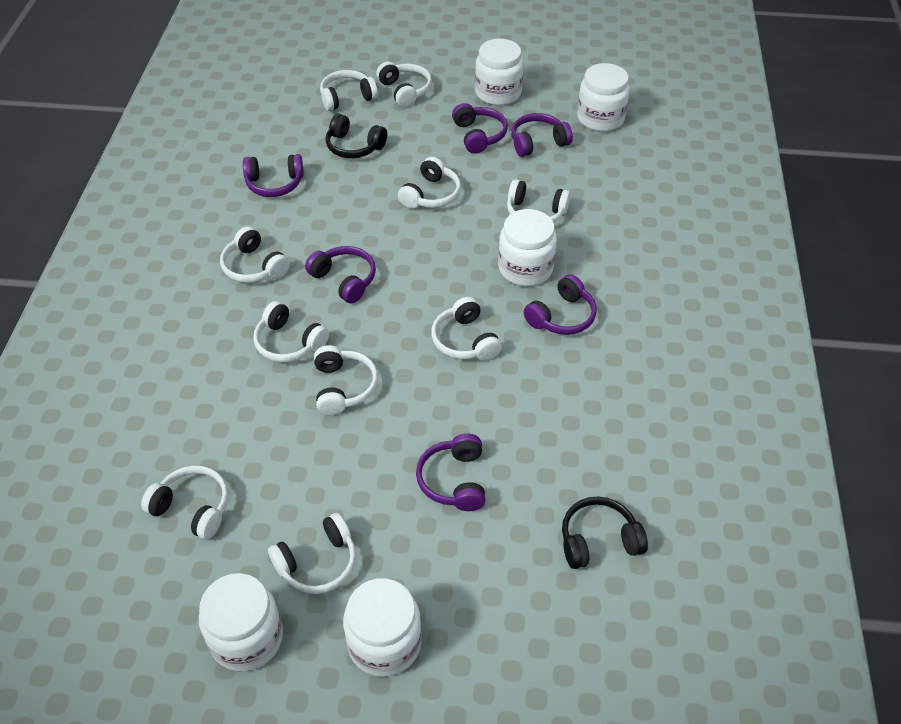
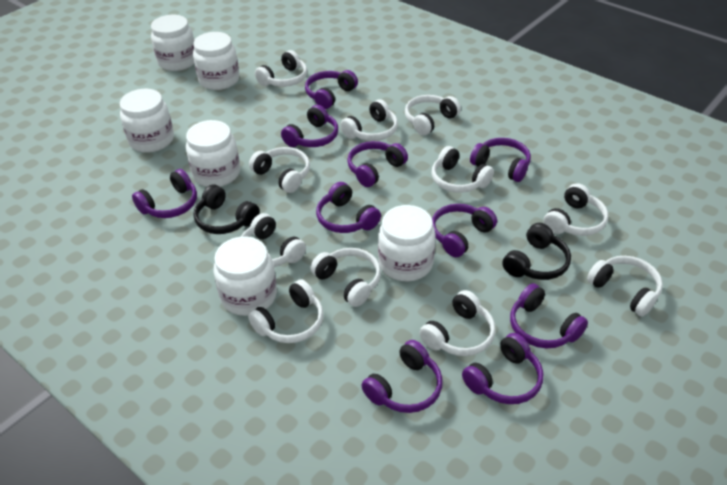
purple headphones: [243,154,304,197] [305,246,376,303] [416,433,486,511] [452,103,508,154] [511,113,573,157] [524,274,597,335] = 6 -> [132,169,197,218] [281,105,338,147] [305,70,358,109] [316,182,381,233] [347,141,408,187] [361,340,443,413] [432,204,497,257] [462,333,543,404] [470,138,531,182] [510,283,588,348] = 10
white headphones: [141,466,229,540] [220,226,290,283] [253,301,329,362] [268,513,356,594] [314,345,378,415] [320,70,378,111] [376,62,432,107] [398,157,461,209] [431,297,502,361] [507,179,571,223] = 10 -> [241,213,306,267] [248,279,323,343] [249,147,310,193] [255,50,307,87] [310,248,381,307] [341,99,398,141] [405,95,461,136] [419,290,496,356] [432,146,494,193] [544,183,608,236] [587,256,663,316] = 11
white jar: [199,573,283,672] [343,578,422,677] [475,39,524,106] [498,209,557,286] [577,63,630,132] = 5 -> [120,89,174,153] [151,15,194,71] [186,120,240,187] [193,32,239,90] [214,236,277,316] [378,205,435,281] = 6

